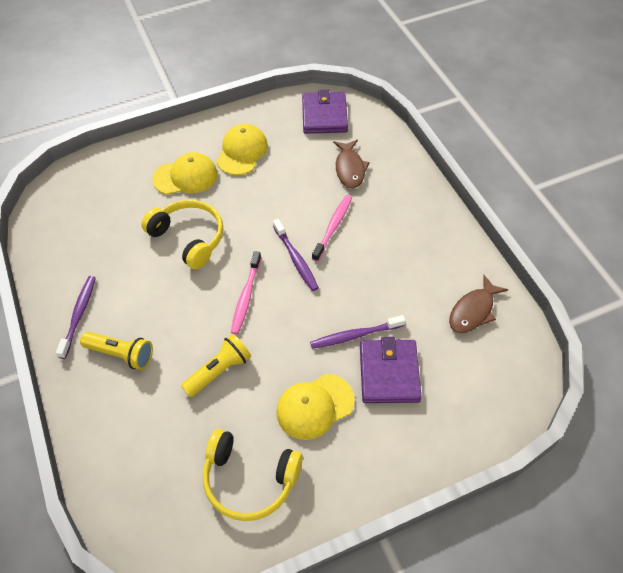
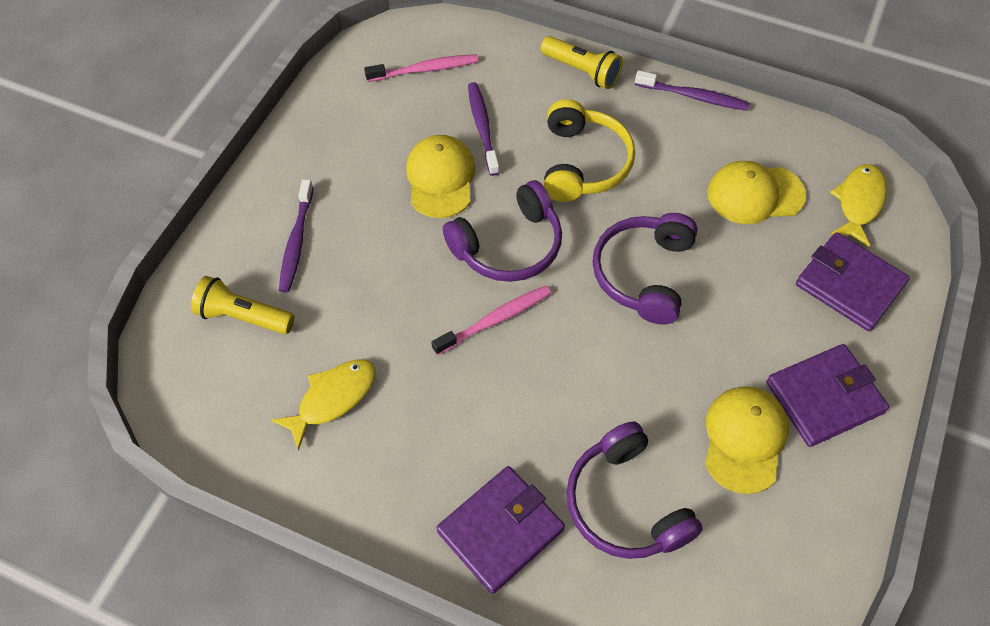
brown fish: [333,140,370,188] [449,275,508,333] = 2 -> none = 0
purple headphones: none = 0 -> [443,180,562,282] [566,421,703,559] [592,213,697,324] = 3
purple wallet: [302,90,348,134] [360,337,422,403] = 2 -> [436,466,565,594] [766,344,889,447] [796,232,910,331] = 3
yellow fish: none = 0 -> [271,359,376,451] [830,164,887,247] = 2
yellow headphones: [141,200,223,269] [203,429,303,521] = 2 -> [544,99,635,202] = 1

